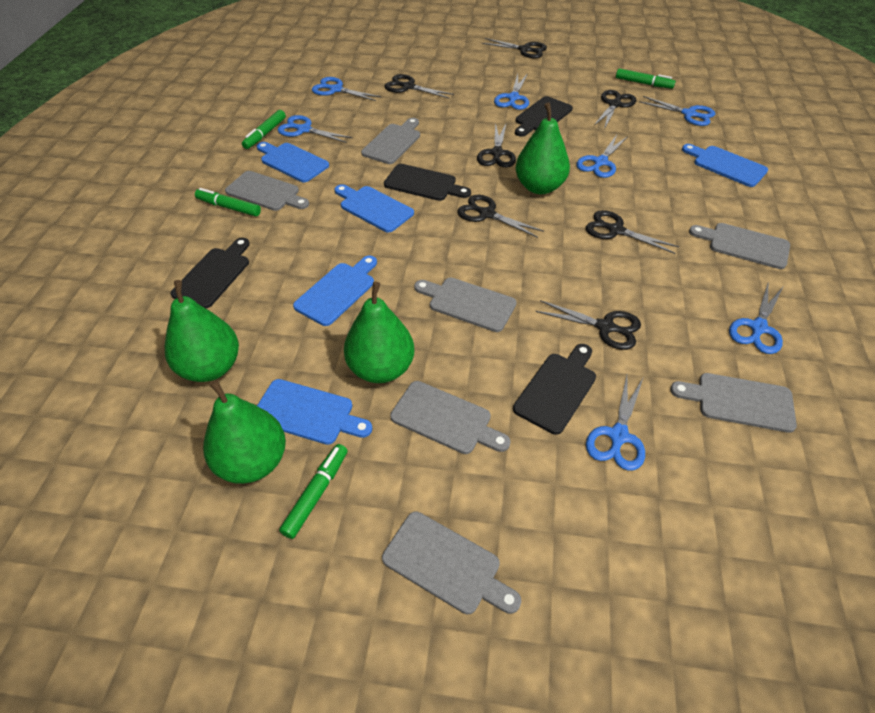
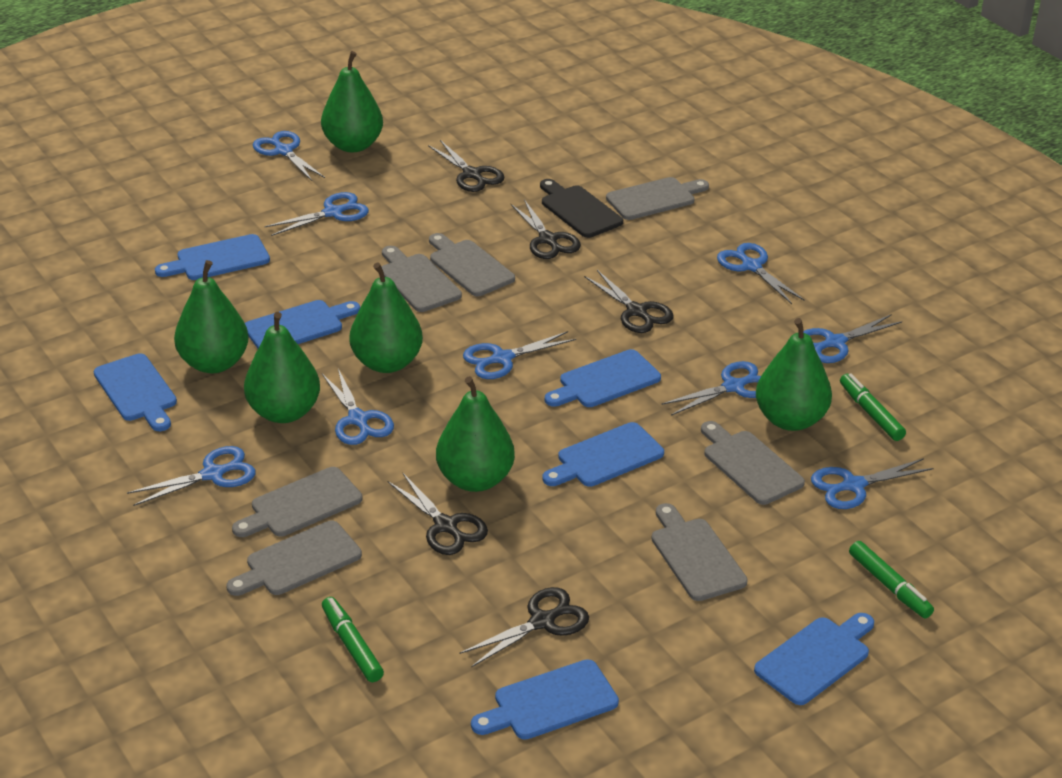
black cutting board: [170,238,250,308] [384,164,471,201] [513,344,596,435] [515,96,573,137] = 4 -> [540,179,623,238] = 1
black scissors: [384,74,454,99] [457,195,544,238] [477,122,516,168] [482,38,547,58] [536,300,641,350] [586,210,679,254] [594,90,636,129] = 7 -> [388,473,488,555] [428,140,504,192] [460,587,589,667] [511,199,581,259] [584,270,674,333] = 5
blue cutting board: [257,142,329,182] [257,379,373,445] [293,256,377,326] [335,184,414,232] [682,144,768,187] = 5 -> [94,353,177,431] [155,234,270,280] [245,300,360,348] [471,659,619,740] [542,422,664,487] [545,349,661,407] [754,613,874,705] = 7
blue scissors: [278,115,352,143] [312,77,381,101] [494,74,529,110] [576,135,628,178] [586,375,645,471] [639,96,715,126] [729,284,783,354] = 7 -> [127,446,256,506] [253,131,325,181] [265,192,369,236] [322,369,394,445] [463,331,576,379] [661,361,761,416] [717,243,804,304] [803,314,902,363] [811,458,934,509] = 9
green marker: [195,188,261,216] [242,110,286,149] [279,444,348,539] [616,68,676,89] = 4 -> [322,597,384,682] [840,373,906,441] [849,541,934,618] = 3
green pear: [165,280,239,382] [203,380,286,484] [344,282,414,383] [515,102,570,194] = 4 -> [174,260,249,373] [244,312,320,423] [321,51,383,152] [350,262,423,373] [436,376,515,492] [756,318,832,431] = 6

